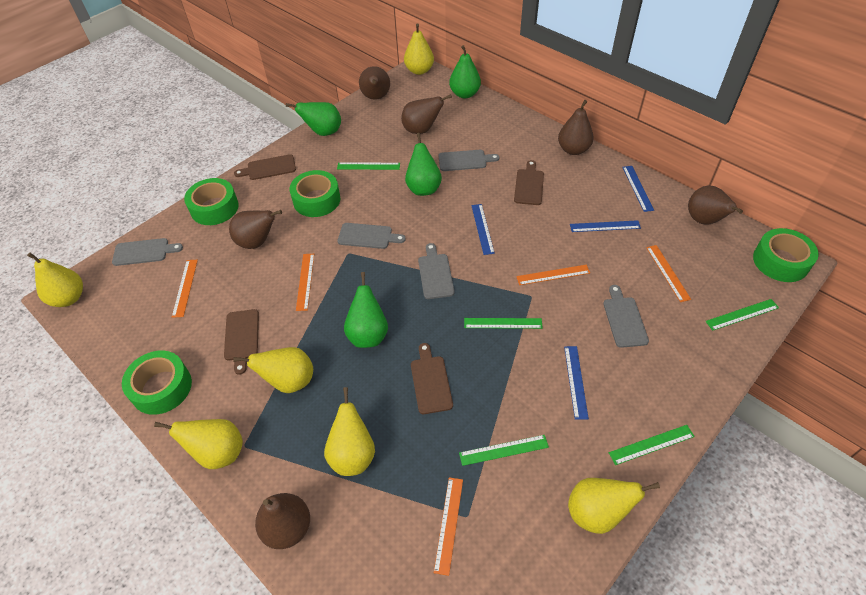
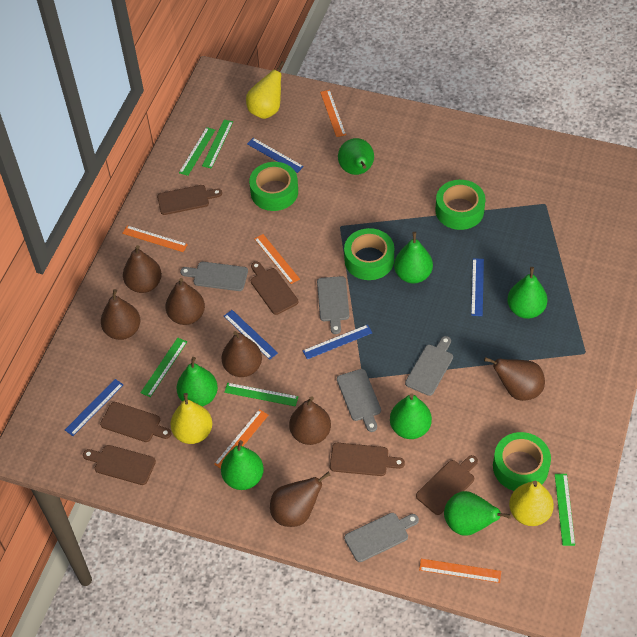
blue ruler: [471,204,495,255] [564,346,589,420] [570,220,641,232] [622,166,654,212] = 4 -> [65,379,123,436] [224,310,278,360] [247,138,304,173] [303,325,372,359] [471,258,484,316] = 5
brown cutting board: [224,309,259,375] [234,154,296,180] [411,343,453,414] [514,160,544,205] = 4 -> [83,445,156,485] [100,402,172,442] [157,185,222,215] [251,262,299,315] [330,443,405,476] [416,455,478,515] = 6
brown pear: [229,210,282,249] [255,493,310,549] [359,66,390,100] [401,94,452,134] [558,100,594,155] [688,186,743,224] = 6 -> [101,289,140,340] [123,245,162,293] [165,278,205,325] [222,331,262,377] [270,472,330,527] [289,396,331,445] [484,357,545,401] = 7
green pear: [286,102,341,136] [344,272,388,348] [405,133,442,196] [449,45,481,99] = 4 -> [177,357,218,407] [221,440,264,490] [338,138,374,175] [390,393,432,439] [394,232,433,283] [444,491,511,536] [507,267,548,319] = 7
yellow pear: [27,253,83,307] [154,419,243,469] [234,347,313,393] [324,387,375,476] [404,23,434,75] [568,478,660,534] = 6 -> [170,393,212,444] [246,61,284,119] [509,480,554,526] = 3

